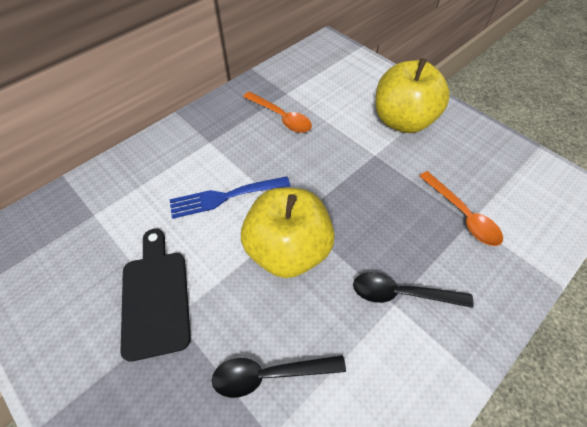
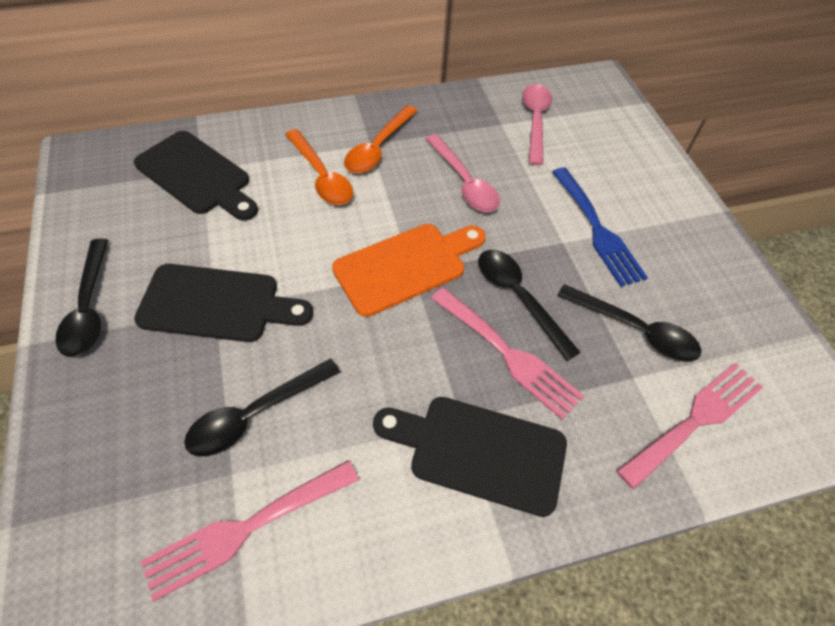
black cutting board: [121,229,191,362] = 1 -> [134,131,258,221] [134,264,313,342] [373,397,567,517] = 3
black spoon: [212,355,346,398] [353,272,474,308] = 2 -> [55,239,108,357] [184,359,340,457] [479,250,581,361] [557,284,701,362] = 4
orange cutting board: none = 0 -> [332,224,486,317] = 1
pink fork: none = 0 -> [141,460,359,602] [431,287,584,419] [617,363,763,489] = 3
pink spoon: none = 0 -> [426,134,500,212] [522,84,552,165] = 2
yellow apple: [241,188,335,278] [375,58,450,133] = 2 -> none = 0

